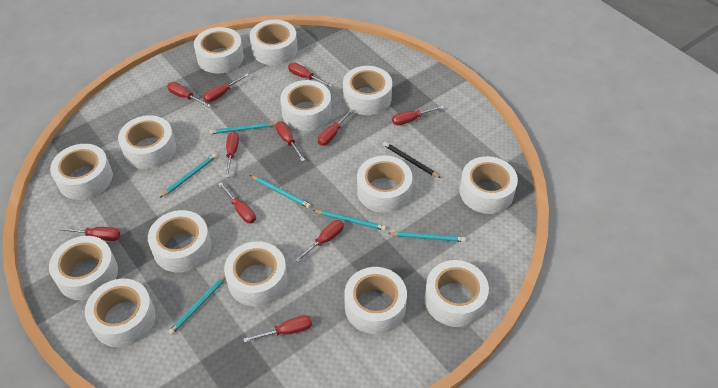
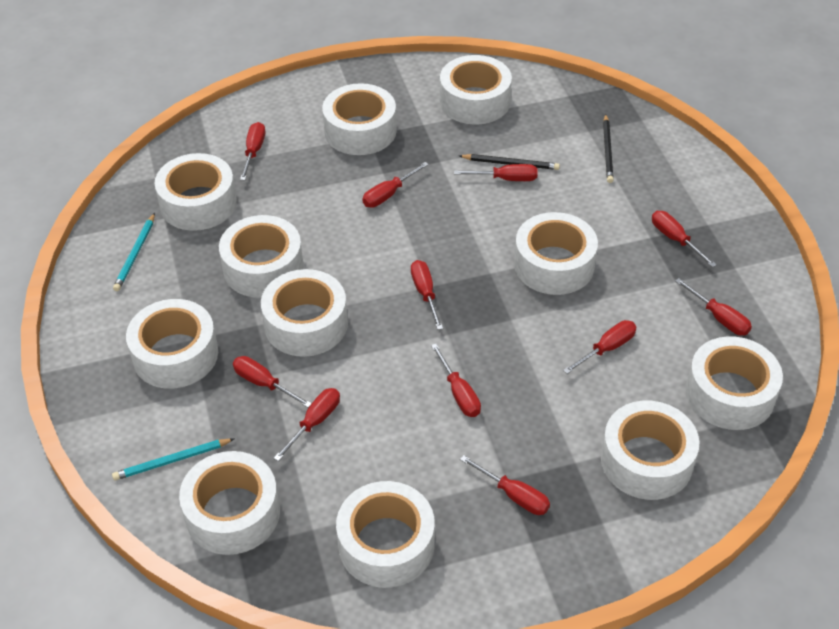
black pencil: [383,142,441,178] = 1 -> [460,154,560,170] [603,114,614,183] = 2
turquoise pencil: [160,154,217,198] [169,276,226,335] [209,123,276,134] [250,175,311,208] [313,210,386,231] [388,231,466,242] = 6 -> [112,438,234,481] [113,213,155,291] = 2
white tape: [49,236,118,300] [50,144,113,200] [85,279,156,347] [118,115,176,169] [148,210,211,272] [194,27,244,74] [224,241,288,306] [250,19,298,65] [280,80,332,131] [343,66,392,115] [344,267,407,334] [357,156,412,213] [424,260,489,327] [459,156,518,214] = 14 -> [126,299,218,389] [155,153,237,231] [179,451,280,555] [219,215,304,298] [261,269,348,357] [322,83,397,155] [336,481,435,588] [440,55,512,125] [514,212,598,295] [601,401,699,500] [686,336,783,430] = 11

